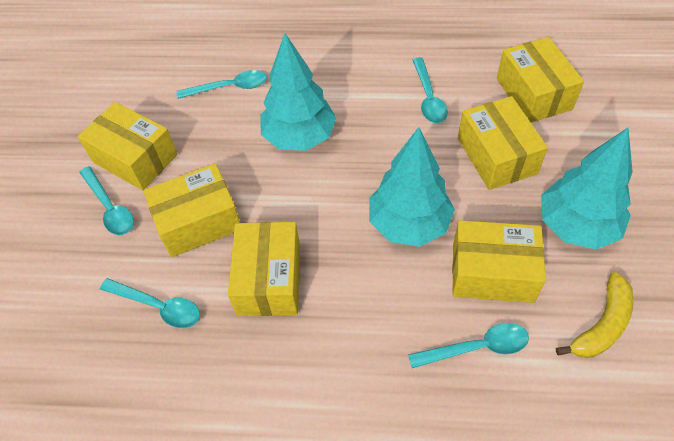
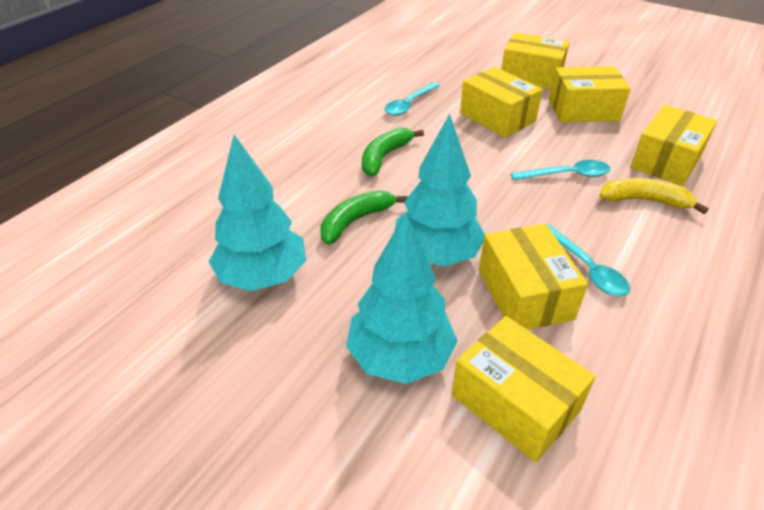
green banana: none = 0 -> [320,190,408,245] [362,128,424,176] = 2
turquoise spoon: [79,166,134,235] [100,278,200,328] [176,70,267,99] [408,323,529,368] [413,57,448,123] = 5 -> [385,82,440,116] [511,160,610,180] [547,224,630,296] = 3

